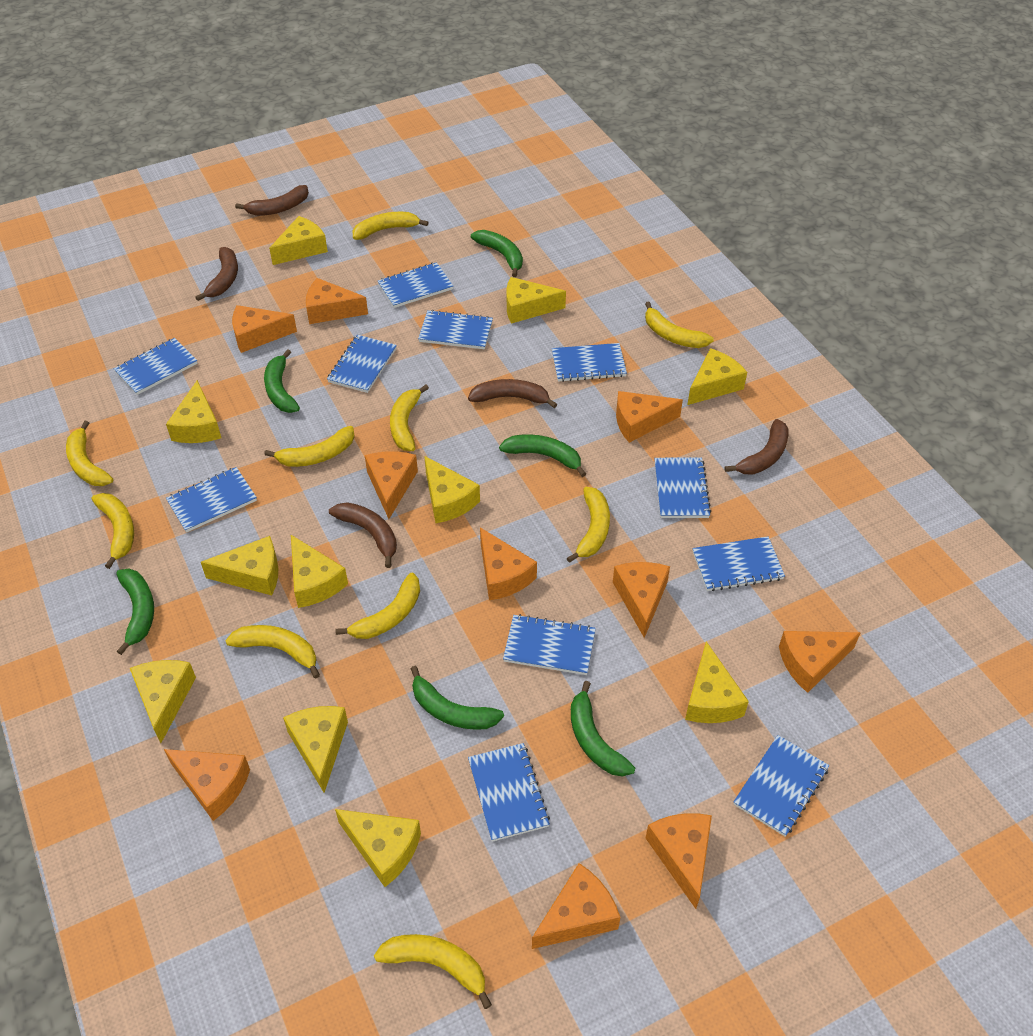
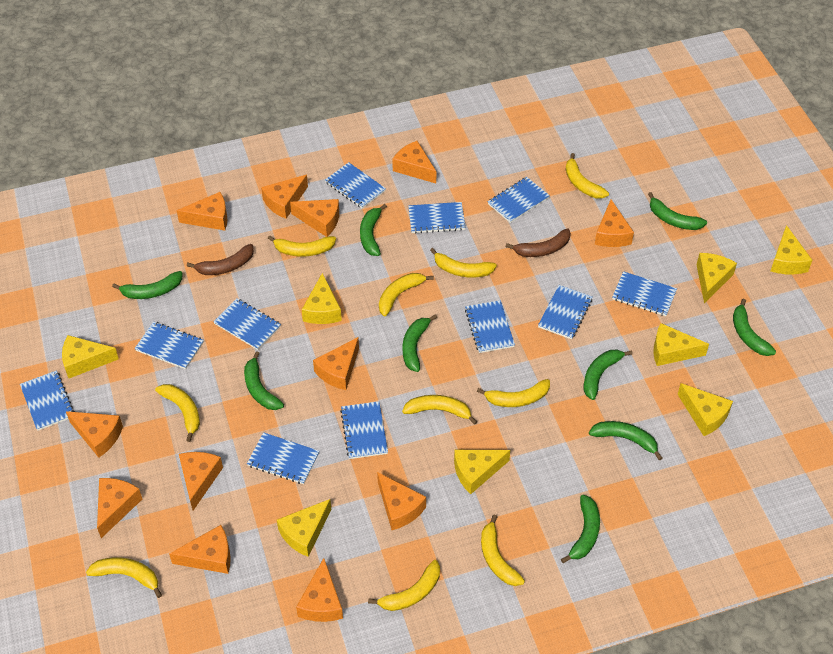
brown banana: [195,247,238,301] [235,185,309,216] [329,502,397,568] [468,379,557,408] [725,419,789,474] = 5 -> [187,244,254,275] [505,229,571,257] = 2
green banana: [116,569,154,655] [264,349,300,413] [411,666,504,730] [471,230,523,277] [499,434,586,477] [571,681,635,777] = 6 -> [112,271,183,299] [244,351,284,410] [360,204,387,256] [402,314,437,372] [561,495,600,563] [584,350,633,400] [589,421,662,461] [648,192,707,230] [733,299,776,356] = 9
orange cheese: [164,749,250,821] [232,305,297,353] [306,278,368,324] [365,451,418,519] [480,527,537,600] [532,863,620,949] [613,562,670,638] [616,391,683,443] [646,813,712,909] [779,631,861,693] = 10 -> [66,411,123,458] [97,478,142,538] [169,525,231,574] [177,192,227,231] [179,452,223,510] [261,175,308,219] [290,199,339,237] [296,558,343,622] [313,337,359,390] [377,472,426,530] [392,141,436,183] [595,200,634,247] = 12
yellow cheese: [130,660,196,743] [166,380,221,443] [201,536,278,595] [269,216,328,265] [283,706,348,793] [291,535,348,608] [335,809,421,887] [424,456,480,523] [507,277,566,324] [685,641,749,723] [687,348,747,405] = 11 -> [62,335,119,378] [277,499,331,557] [302,273,342,324] [454,450,510,494] [654,323,709,366] [678,383,733,436] [696,253,737,303] [771,225,812,274] = 8

